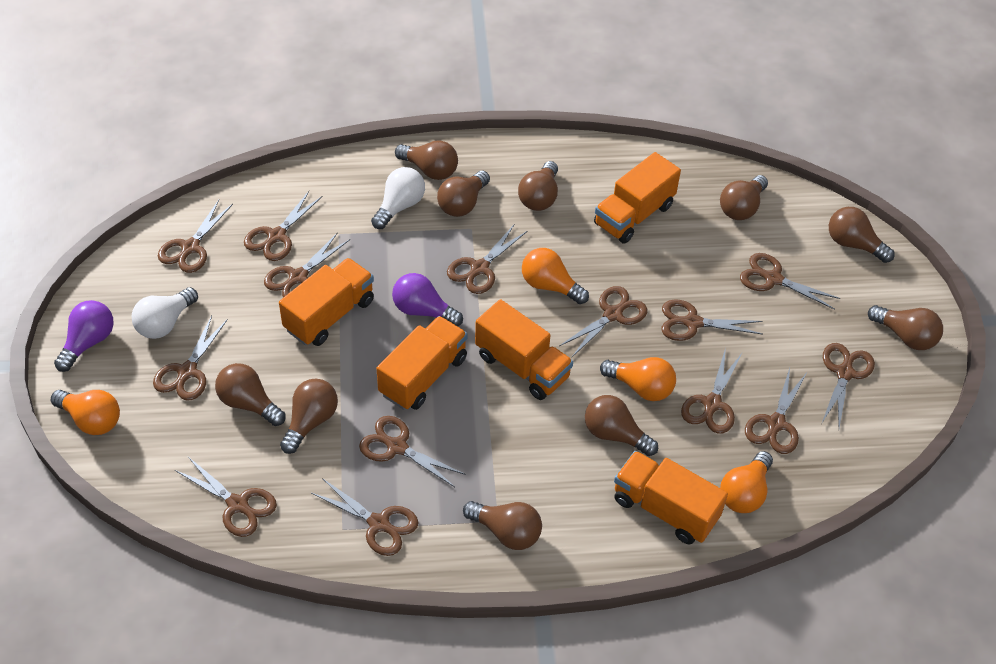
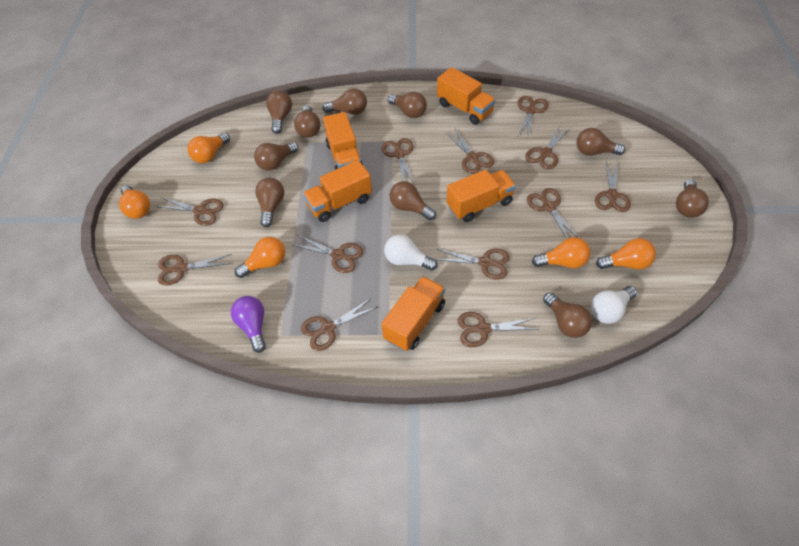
brown scissors: [153,316,228,401] [158,200,233,273] [175,457,277,537] [244,191,322,261] [264,232,350,298] [311,478,419,556] [359,416,464,487] [447,225,528,294] [559,286,647,357] [661,300,763,341] [681,348,743,434] [740,253,841,310] [745,368,806,454] [822,343,875,428] = 14 -> [155,198,223,226] [158,254,231,285] [293,235,363,273] [301,298,377,351] [381,138,415,185] [435,248,510,280] [445,129,494,174] [457,312,539,347] [517,96,549,138] [525,125,570,169] [527,188,579,239] [595,161,631,212] = 12
orange light bulb: [51,390,120,435] [522,248,589,304] [600,357,676,401] [720,451,773,513] = 4 -> [119,185,150,219] [188,133,230,163] [235,237,285,278] [532,237,590,268] [596,238,656,270] = 5
purple light bulb: [54,300,114,372] [392,273,463,326] = 2 -> [231,296,266,353] = 1

